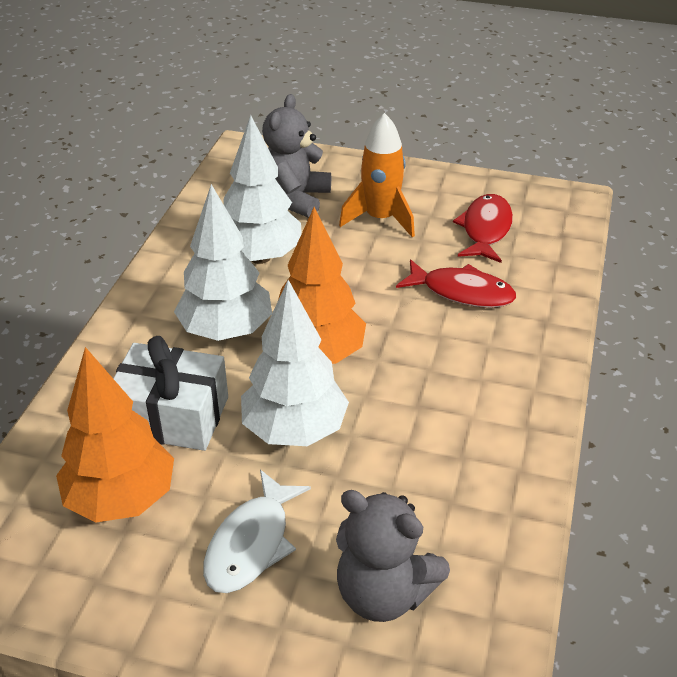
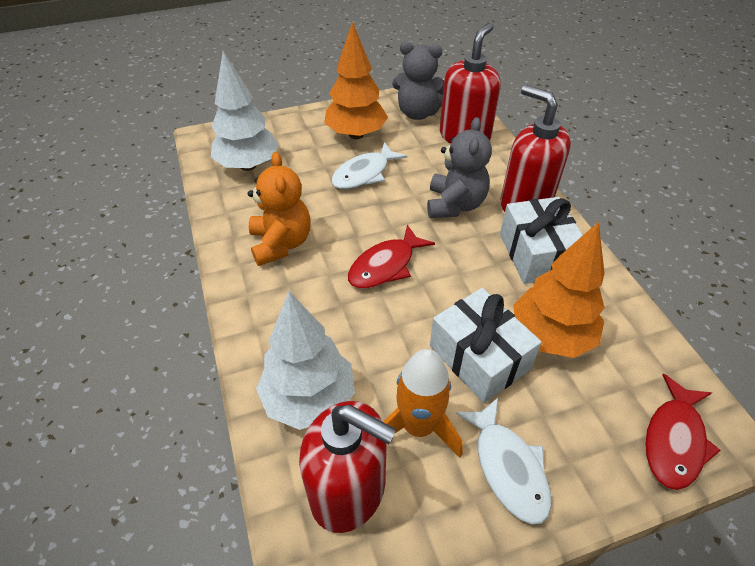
orange teddy bear: none = 0 -> [248,152,310,266] = 1
red soap dispenser: none = 0 -> [299,401,397,533] [440,23,501,143] [500,85,571,212] = 3
white fish: [203,470,311,593] = 1 -> [331,142,407,189] [455,398,552,525] = 2
white gift: [113,336,228,451] = 1 -> [430,288,542,403] [500,197,583,284] = 2
white tree: [174,184,272,341] [223,115,302,264] [241,280,349,446] = 3 -> [211,51,279,171] [256,291,355,430] = 2

